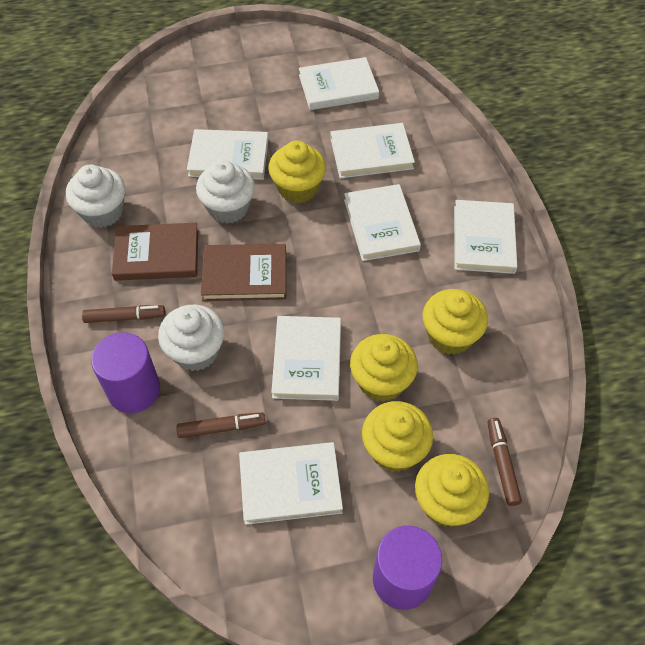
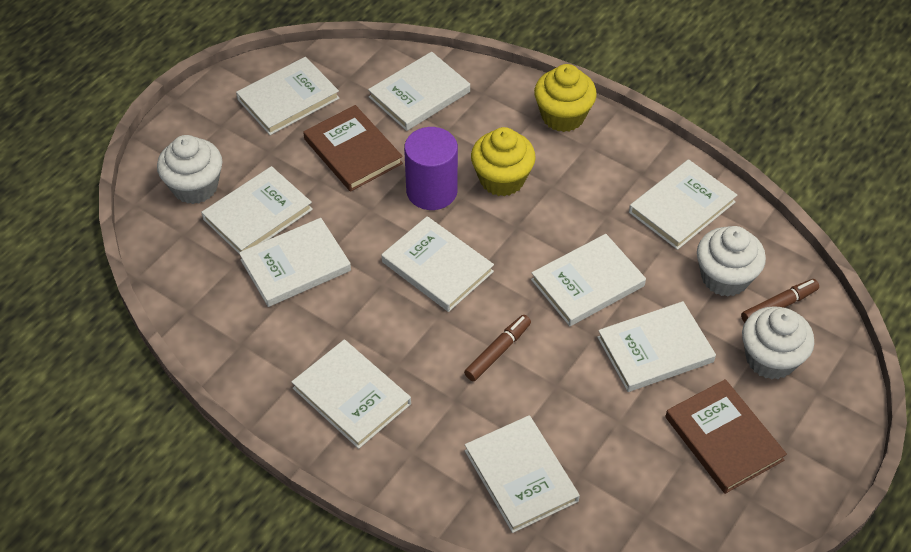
brown marker: [82,305,165,323] [176,413,266,438] [487,418,522,506] = 3 -> [464,315,531,381] [741,279,819,323] = 2
purple cylinder: [91,332,160,413] [373,526,442,610] = 2 -> [404,127,458,210] = 1
white book: [187,129,268,180] [239,442,343,525] [271,316,341,401] [299,57,379,110] [330,123,415,178] [344,184,421,261] [454,200,518,274] = 7 -> [201,166,313,254] [236,57,340,135] [239,218,351,307] [291,340,411,449] [368,52,470,131] [381,216,494,312] [465,415,580,533] [531,234,646,326] [597,301,716,392] [629,159,737,250] = 10
yellow cupcake: [268,141,326,203] [350,334,418,402] [362,401,433,472] [415,454,489,527] [423,289,488,355] = 5 -> [471,127,536,196] [534,64,597,132] = 2

